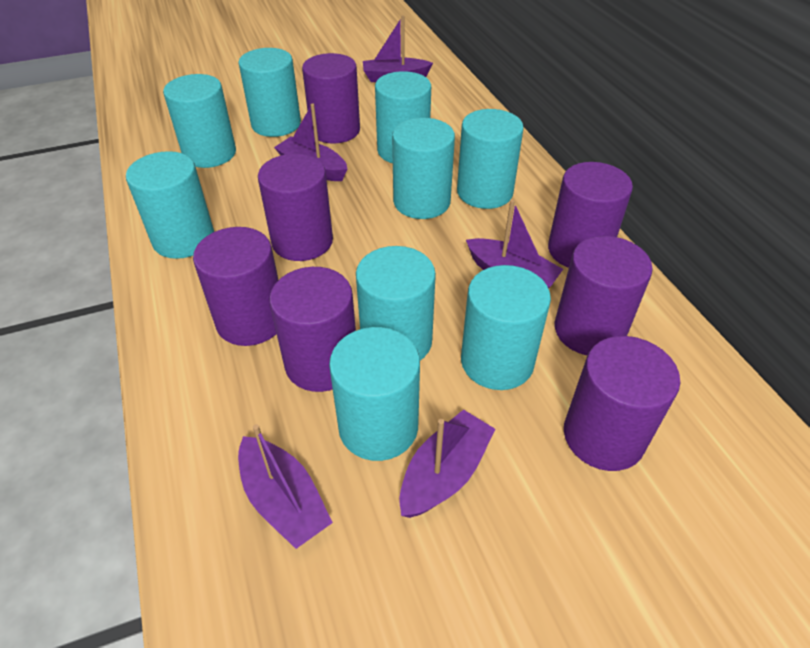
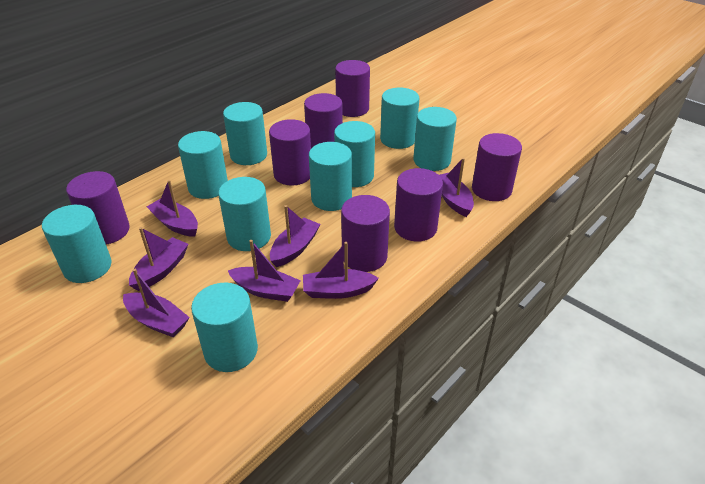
purple boat: [238,424,333,549] [274,103,347,181] [363,15,433,82] [399,410,495,518] [466,200,563,288] = 5 -> [123,269,190,337] [129,227,189,291] [147,180,198,237] [228,240,301,302] [270,205,321,267] [303,242,379,299] [439,158,474,217] = 7

